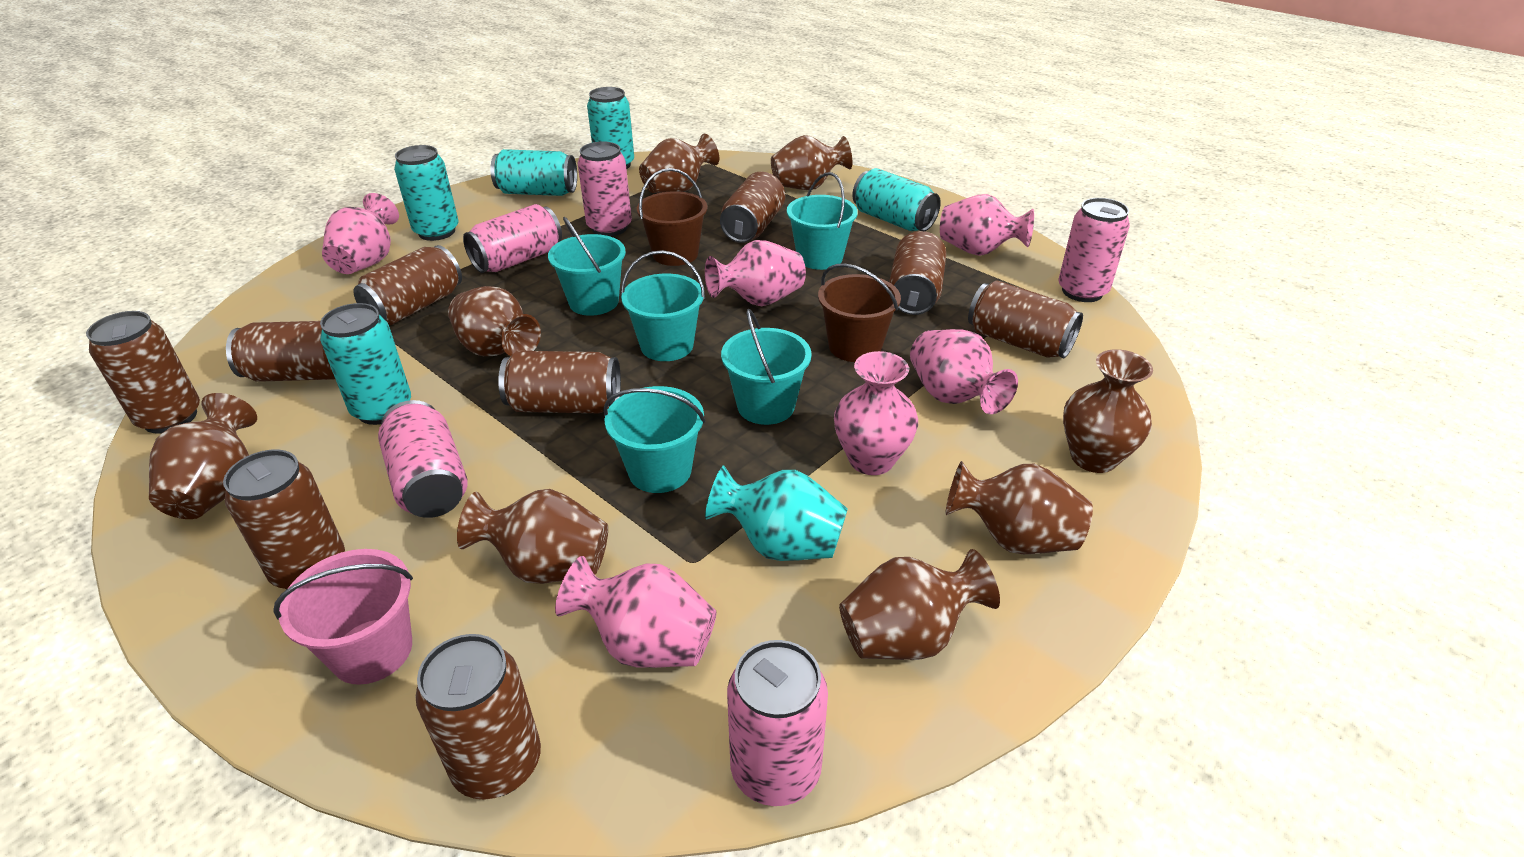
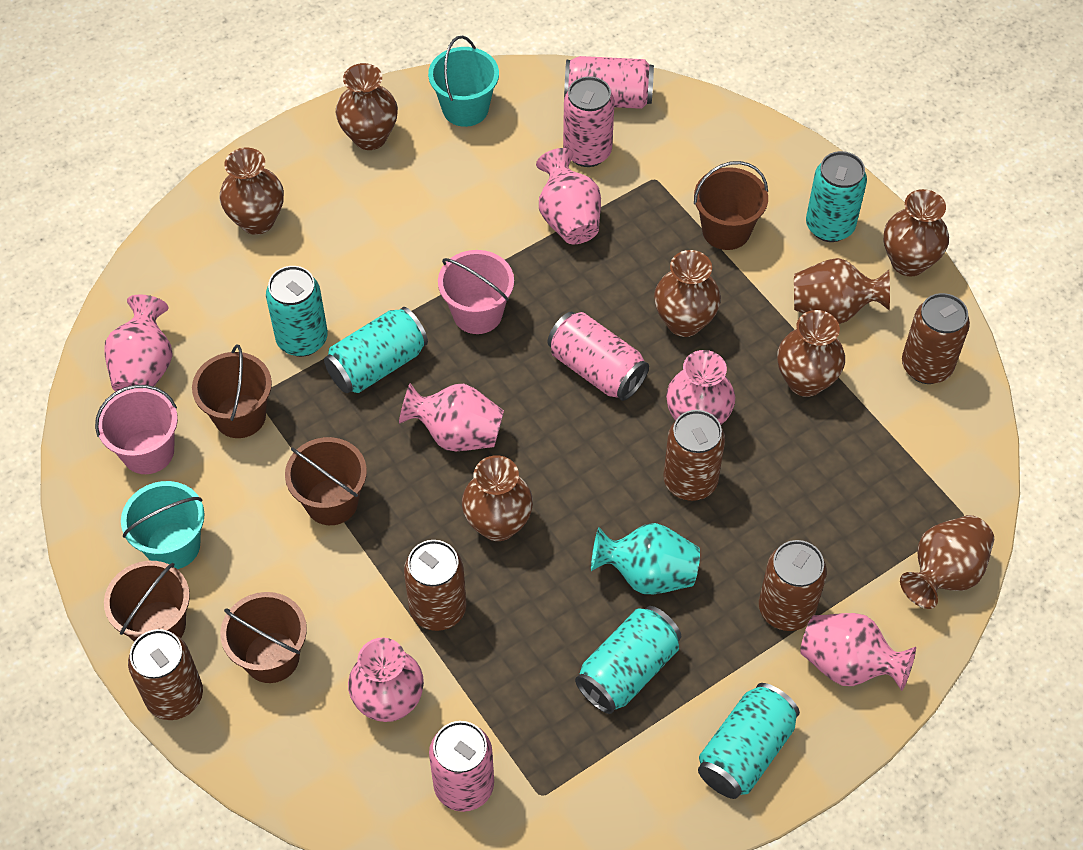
brown bucket: [637,168,707,266] [818,264,901,362] = 2 -> [104,561,190,642] [192,344,272,438] [220,592,307,683] [285,437,367,525] [694,161,768,250] = 5
brown can: [86,311,200,434] [223,449,345,589] [226,321,335,382] [353,245,462,325] [415,634,541,800] [498,351,621,413] [720,172,785,243] [889,231,946,315] [968,281,1083,358] = 9 -> [128,629,203,720] [404,540,467,631] [663,410,725,501] [759,540,827,631] [902,293,970,384] = 5
pink bucket: [273,549,413,685] = 1 -> [95,385,178,474] [438,250,514,334] = 2
pink can: [378,400,468,518] [463,204,562,273] [577,141,632,236] [727,640,828,806] [1059,198,1130,302] = 5 -> [429,721,494,812] [548,312,649,401] [563,76,615,167] [564,56,654,109] = 4
turquoise bucket: [548,217,626,316] [603,386,706,493] [621,250,705,361] [721,309,812,425] [787,172,858,270] = 5 -> [121,481,205,569] [428,36,499,127] = 2

